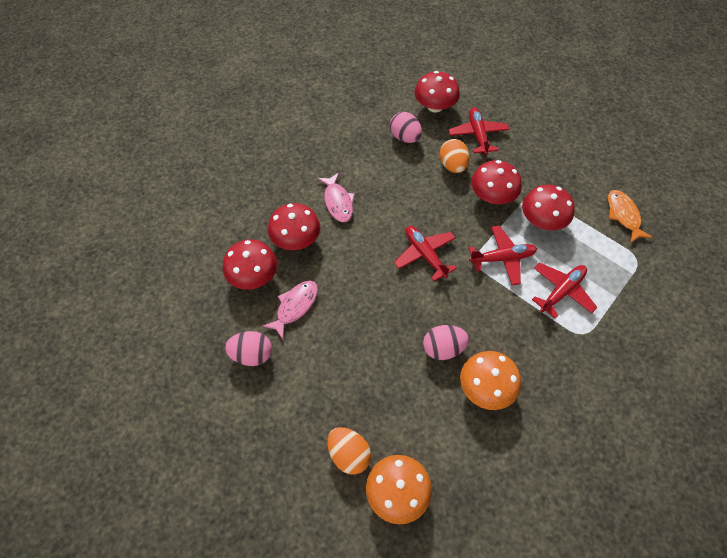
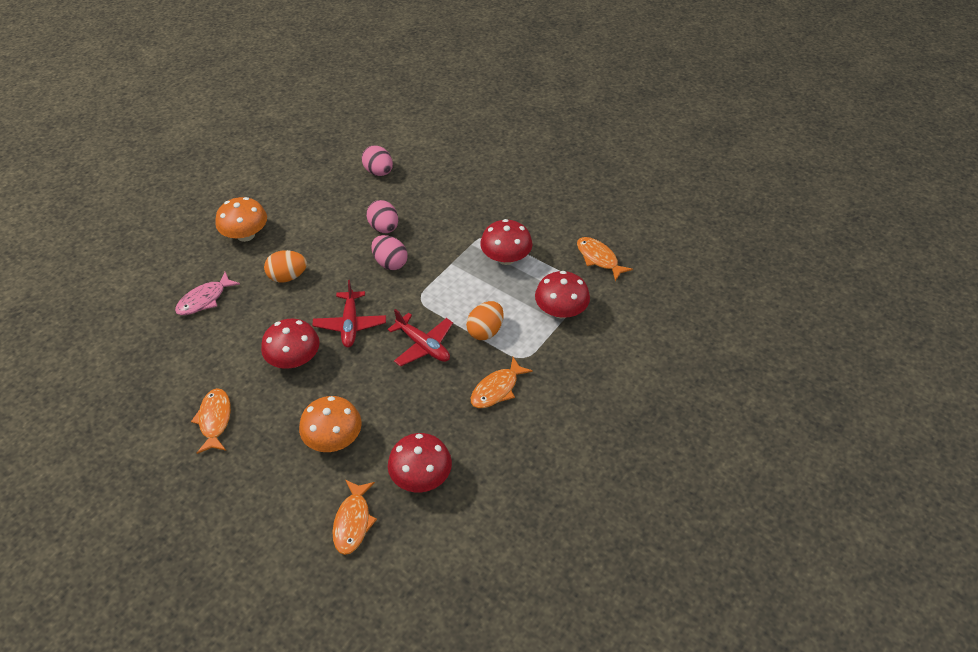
orange fish: [608,190,653,243] = 1 -> [191,388,231,454] [332,480,377,555] [471,357,533,408] [577,237,633,281] = 4
pink fish: [263,281,318,339] [318,173,355,222] = 2 -> [175,272,240,315] = 1
red mushroom: [223,240,277,290] [268,203,320,250] [414,71,460,113] [471,160,522,204] [522,185,575,230] = 5 -> [261,319,320,369] [388,433,452,492] [480,219,533,265] [535,271,590,318] = 4
red plane: [394,226,457,281] [448,107,510,155] [469,225,537,285] [532,262,598,319] = 4 -> [312,280,386,347] [387,309,453,367] = 2

